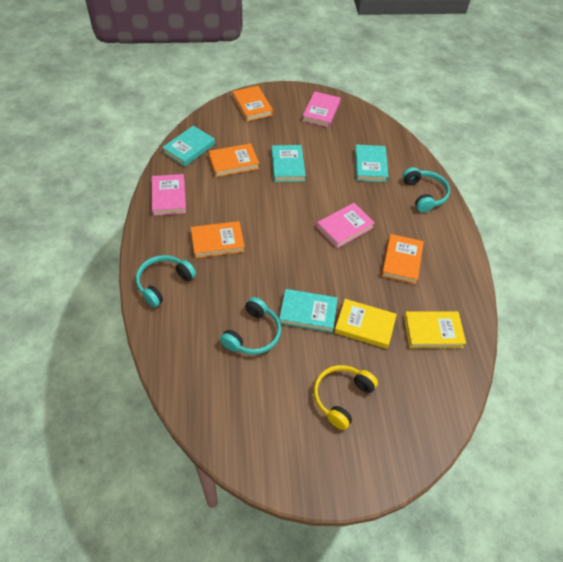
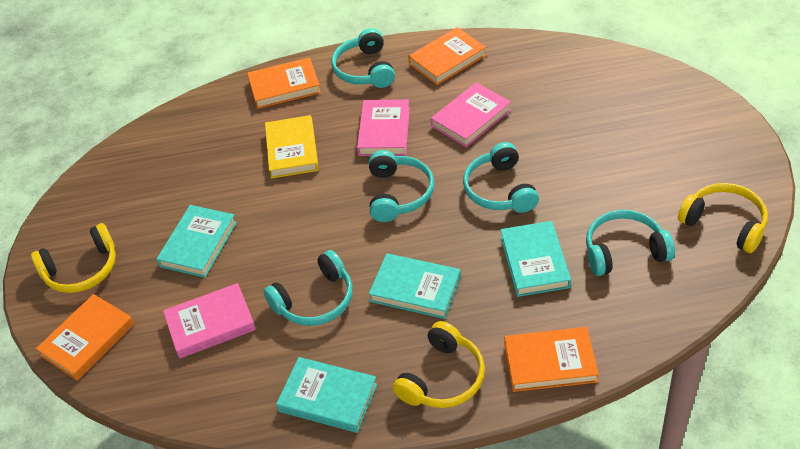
turquoise headphones: [136,255,196,307] [220,297,281,355] [402,167,450,212] = 3 -> [264,250,353,326] [331,28,395,88] [369,150,434,222] [463,142,539,213] [586,210,675,276] = 5
yellow book: [334,299,397,349] [404,311,466,348] = 2 -> [265,115,319,179] = 1
yellow headphones: [313,365,378,430] = 1 -> [31,223,116,293] [393,321,485,408] [678,183,768,253] = 3

